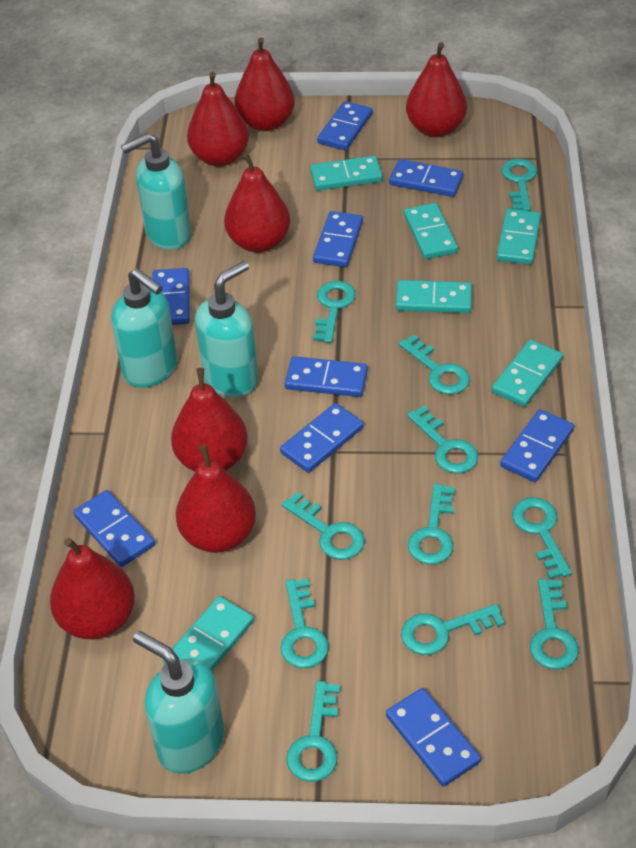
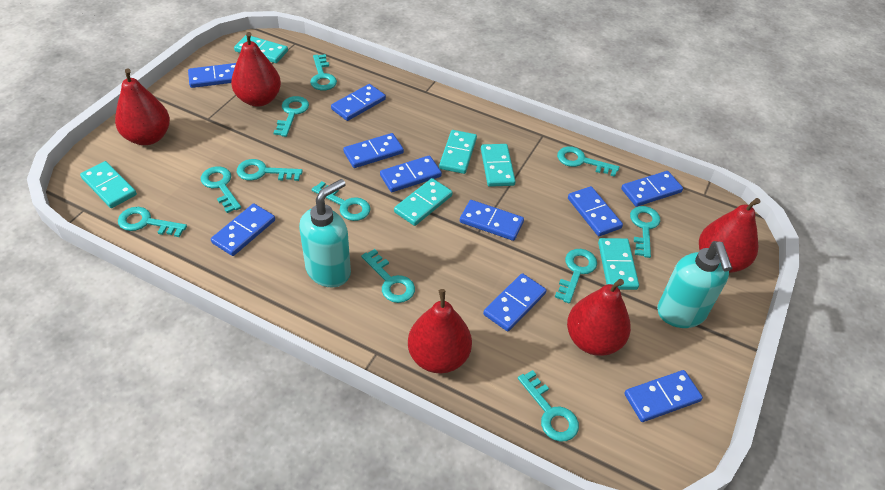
blue domino: [73,490,155,567] [152,268,190,325] [280,403,364,473] [285,356,368,397] [313,211,363,267] [317,101,372,150] [386,688,481,787] [389,159,464,197] [500,409,574,482] = 9 -> [188,63,236,88] [211,204,275,256] [331,84,386,121] [343,133,404,168] [380,156,442,192] [460,200,524,241] [483,273,546,332] [568,186,623,236] [621,171,683,207] [624,370,703,422] = 10
red pear: [50,538,135,639] [171,368,248,471] [176,445,256,553] [187,72,249,167] [224,153,290,252] [235,37,295,131] [406,42,467,137] = 7 -> [115,68,170,145] [231,32,281,107] [408,289,472,373] [567,279,631,356] [699,198,760,273] = 5
turquoise soap dispenser: [111,268,177,388] [121,133,191,250] [133,631,224,774] [195,261,258,397] = 4 -> [299,179,351,288] [657,241,732,328] = 2

